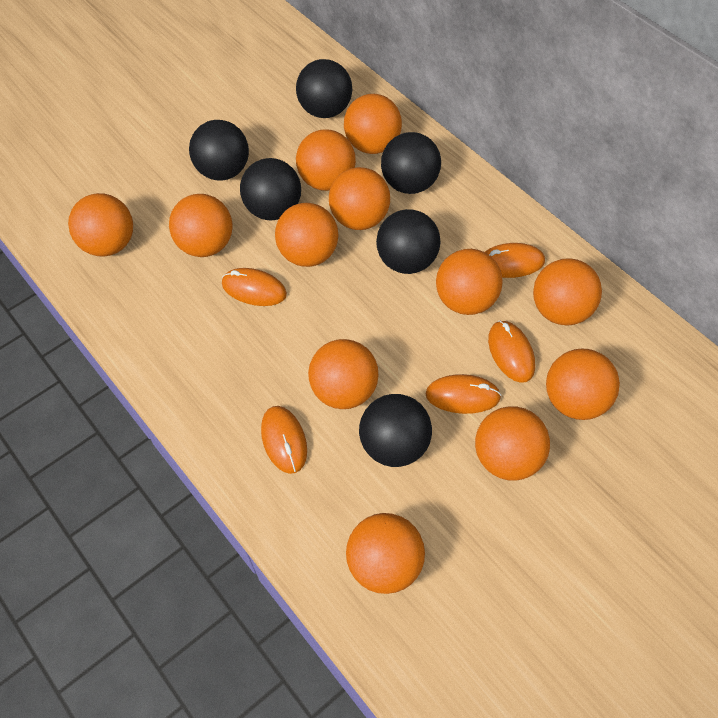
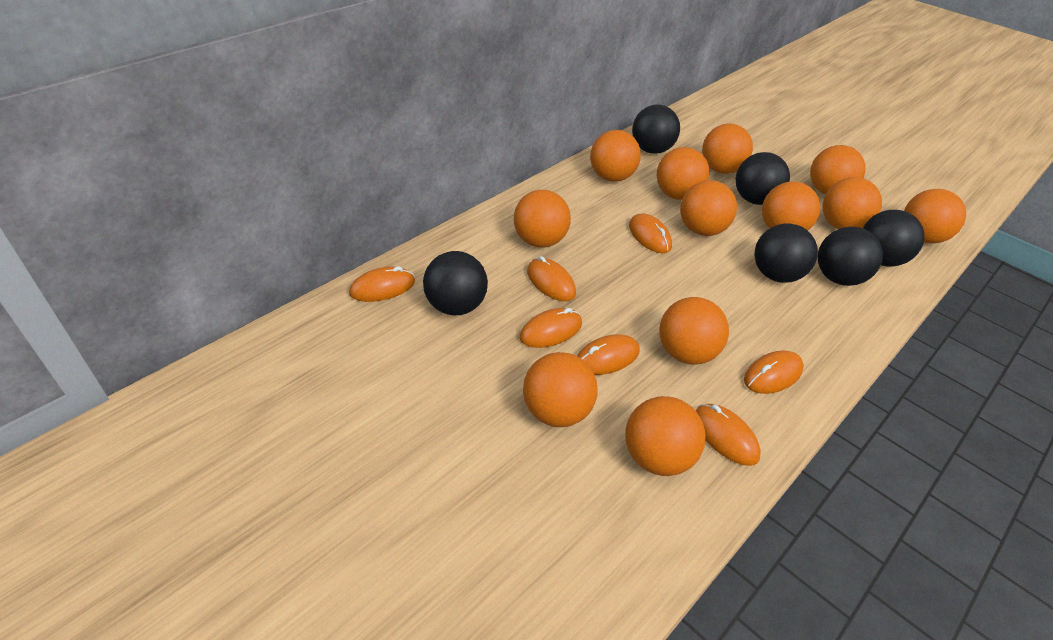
orange mouse: [222,268,287,306] [261,406,307,474] [425,374,501,414] [485,243,545,278] [488,320,535,383] = 5 -> [349,266,415,302] [520,308,582,348] [527,256,576,301] [577,334,640,375] [629,213,672,253] [695,404,761,466] [744,350,804,394] = 7

